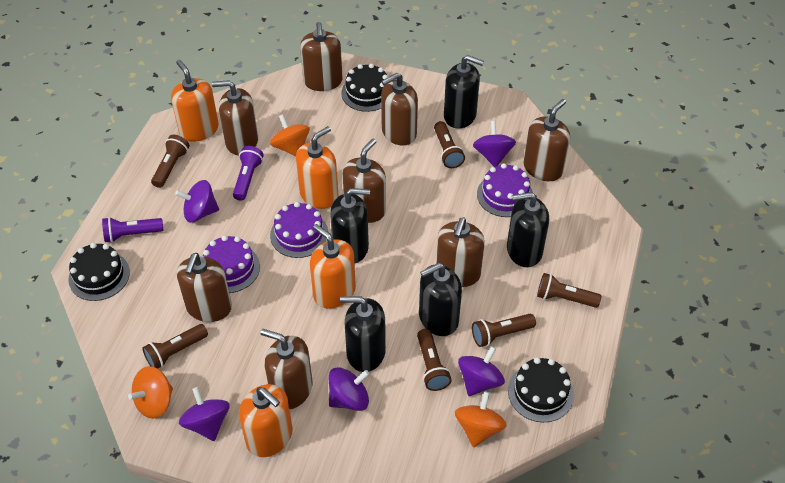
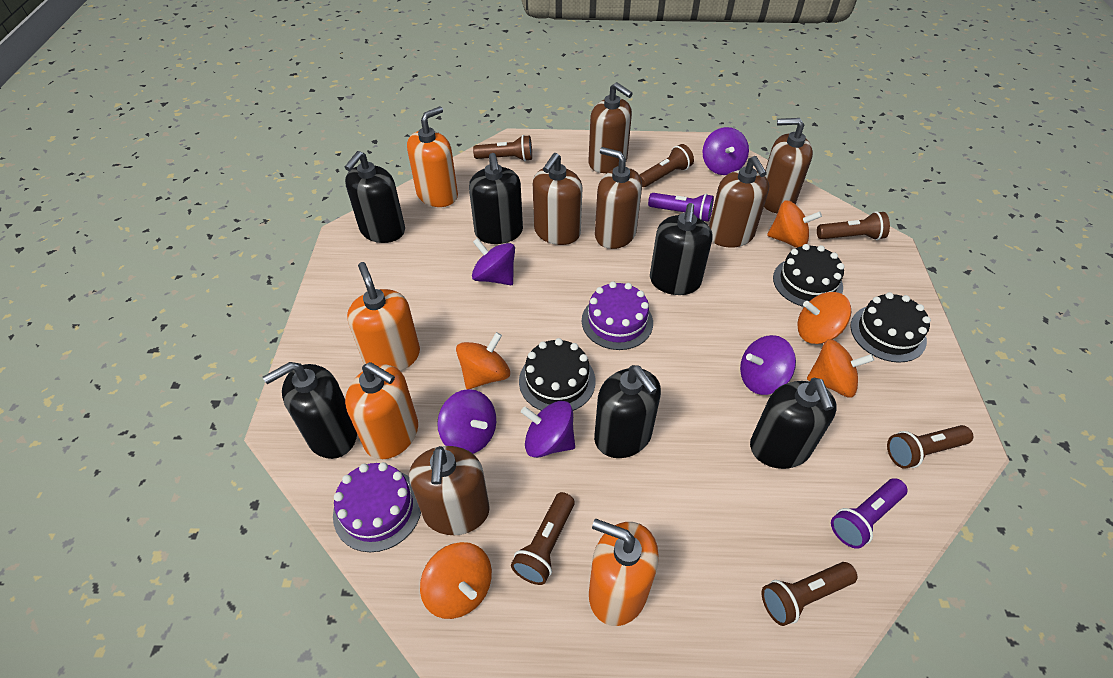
black soap dispenser: [330,188,370,263] [340,296,386,372] [419,263,462,336] [444,55,484,129] [507,192,549,267] = 5 -> [263,362,357,459] [345,151,405,243] [469,153,523,244] [594,365,661,458] [650,203,713,295] [750,377,837,469] = 6
brown soap dispenser: [177,253,232,322] [212,80,258,155] [260,329,312,409] [300,22,343,91] [342,139,386,223] [381,73,418,146] [436,217,485,287] [524,99,570,181] = 8 -> [409,446,490,535] [533,153,583,245] [588,82,633,173] [595,147,642,249] [709,156,769,248] [764,118,813,214] = 6
orange spinning top: [128,366,173,419] [270,114,310,157] [455,391,507,447] = 3 -> [420,542,492,619] [456,332,510,389] [767,200,822,248] [797,292,851,344] [807,339,874,398] = 5
purple cake: [203,235,260,293] [270,202,329,258] [477,163,533,217] = 3 -> [333,462,421,552] [582,281,653,350] = 2

